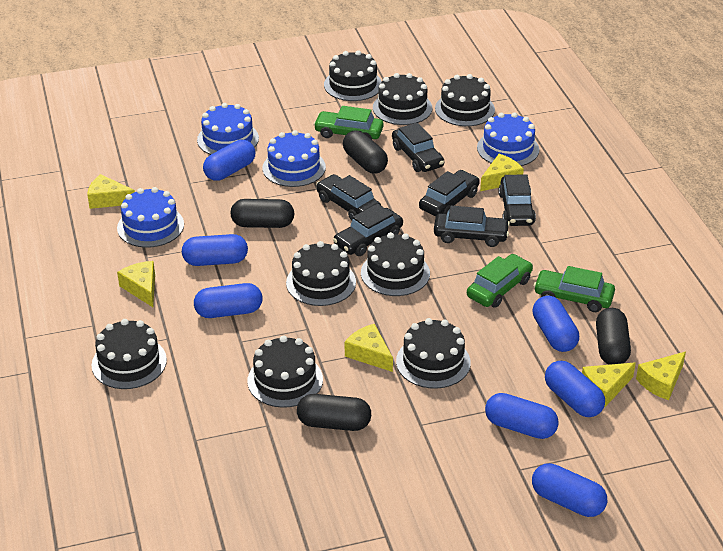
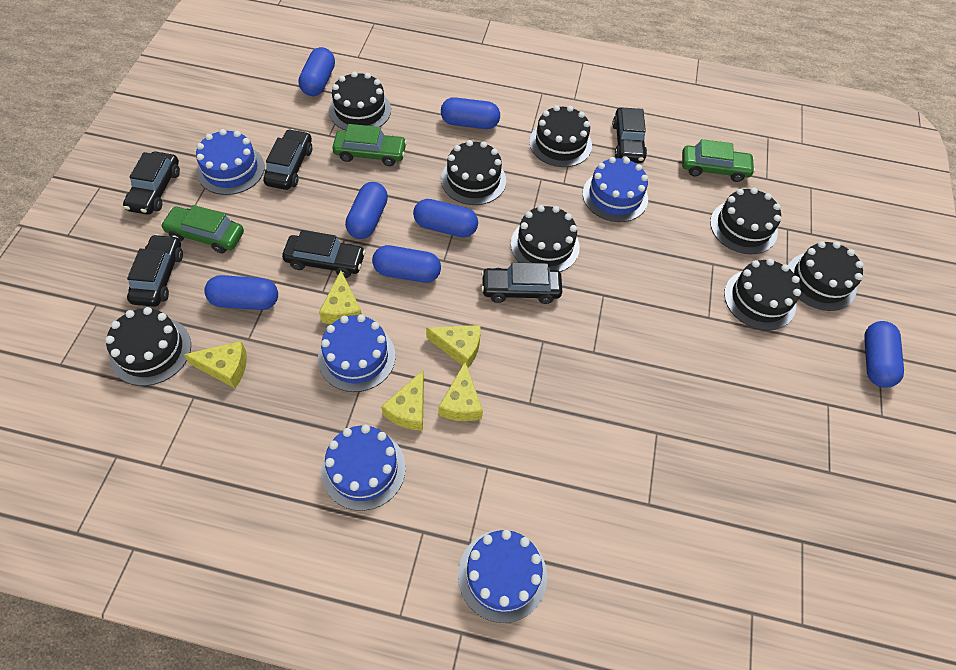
black capsule: [231,199,294,228] [297,394,371,431] [343,130,388,174] [596,308,631,365] = 4 -> none = 0
blue cake: [117,187,184,248] [197,103,259,155] [263,130,326,187] [477,112,539,166] = 4 -> [196,129,265,195] [318,314,396,392] [321,425,406,511] [458,530,547,623] [583,157,648,222] = 5
yellow cheese: [87,174,135,209] [117,261,155,307] [345,324,393,372] [480,154,524,191] [582,362,636,407] [636,352,686,400] = 6 -> [183,341,247,388] [319,271,362,324] [381,370,424,430] [426,325,481,368] [439,362,483,421] = 5

